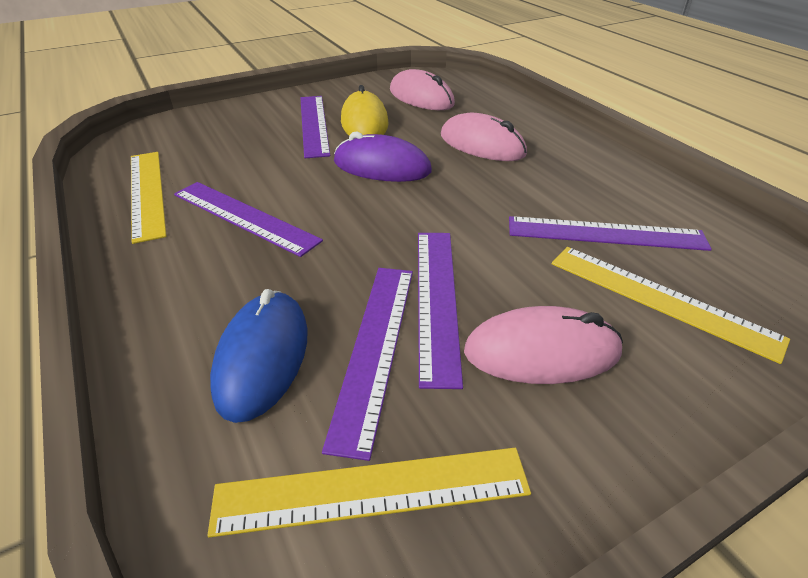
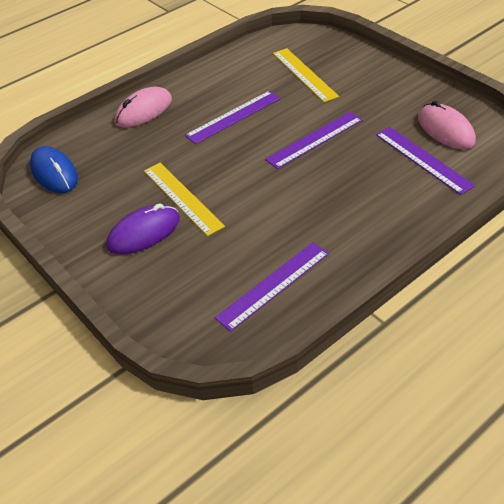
pink mouse: [390,69,455,110] [441,113,527,161] [464,306,623,384] = 3 -> [115,87,172,127] [418,101,476,149] = 2
purple ruler: [174,182,323,257] [300,96,330,158] [322,268,413,461] [418,233,463,389] [509,216,712,251] = 5 -> [185,91,281,144] [215,242,329,332] [265,112,363,169] [376,127,475,195] = 4
yellow mouse: [341,85,389,135] = 1 -> none = 0
yellow ruler: [131,152,167,244] [207,448,531,538] [552,247,790,364] = 3 -> [144,163,225,236] [273,48,339,102] = 2

